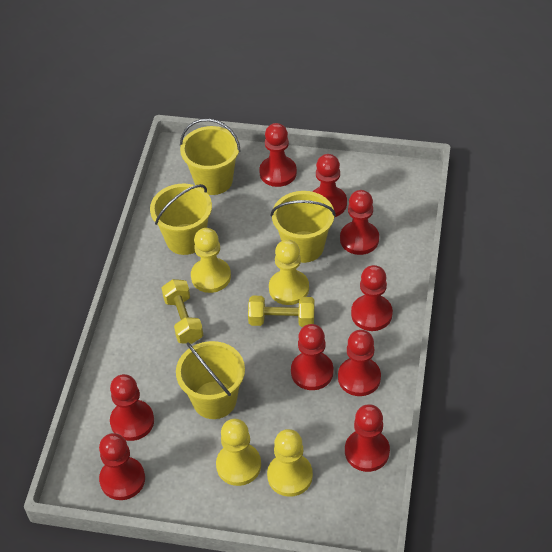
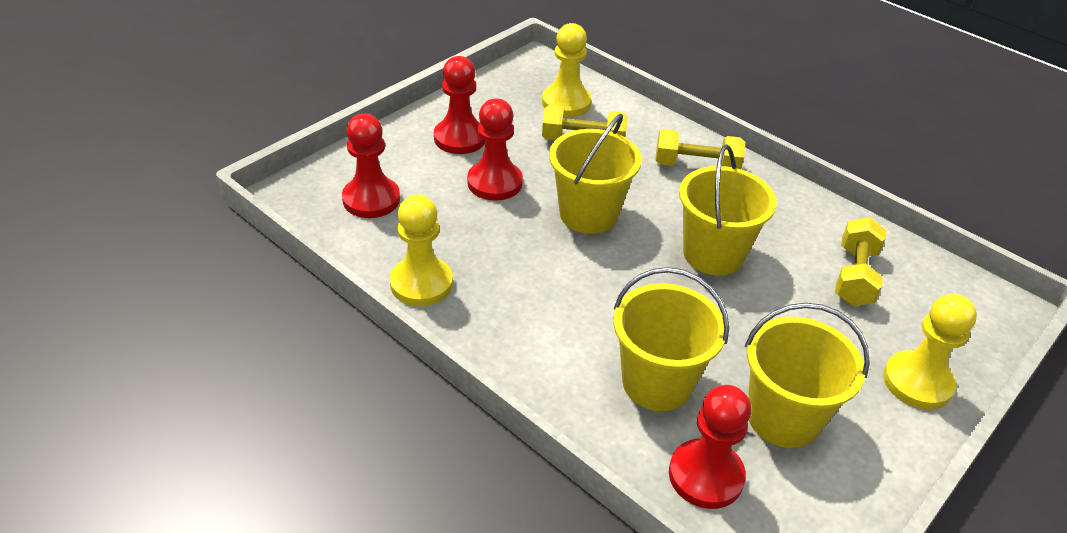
red pawn: [99,433,145,500] [110,374,154,441] [259,123,297,187] [291,324,334,390] [313,154,347,217] [338,330,381,396] [340,190,379,255] [345,404,390,472] [351,265,393,331] = 9 -> [342,113,400,218] [434,56,486,154] [467,98,523,201] [669,385,751,509] = 4
yellow dumbbell: [162,279,203,344] [248,296,315,327] = 2 -> [542,105,628,140] [655,129,745,169] [835,217,887,306] = 3
yellow pawn: [191,228,231,293] [216,419,261,486] [267,429,313,497] [269,240,309,305] = 4 -> [390,194,453,306] [542,23,592,117] [883,294,977,410] = 3

